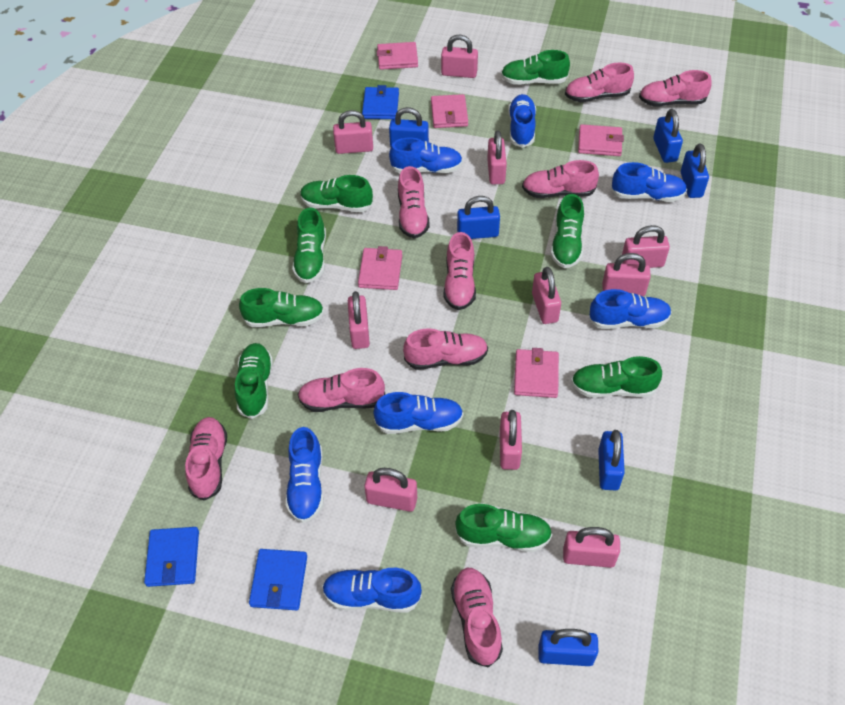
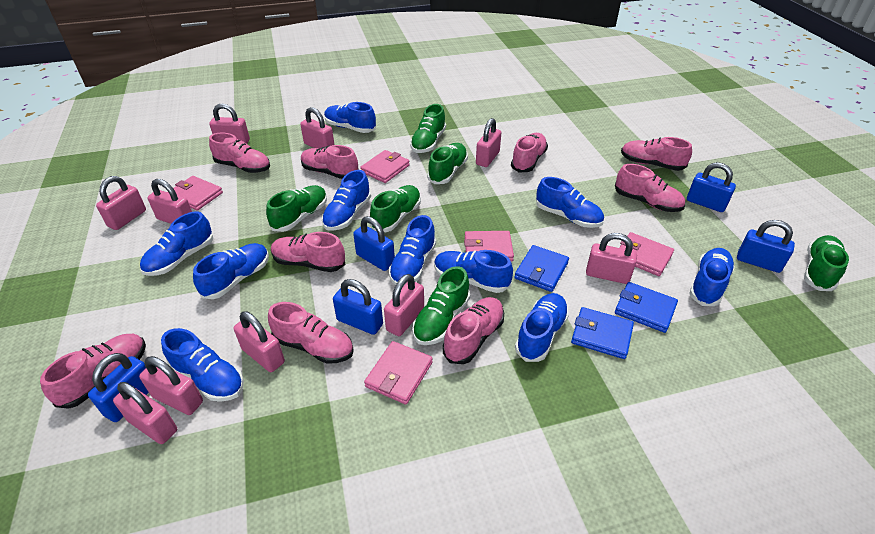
blue padlock: [389,107,429,147] [457,196,500,239] [538,629,599,666] [598,430,625,490] [653,109,683,163] [681,143,709,198] = 6 -> [88,353,149,422] [333,279,383,335] [353,216,395,271] [687,162,736,212] [737,220,795,273] = 5
blue shoe: [285,427,324,523] [322,568,422,612] [374,392,463,434] [389,138,463,174] [508,94,536,148] [588,289,672,329] [611,162,687,202] = 7 -> [140,211,213,276] [161,328,244,402] [193,243,269,299] [322,170,371,231] [324,102,376,133] [389,215,436,285] [434,250,513,293] [515,293,569,362] [536,177,604,228] [689,248,735,306] = 10
green shoe: [234,343,273,419] [239,288,324,327] [292,207,326,283] [300,175,373,212] [455,504,552,552] [501,50,570,85] [551,194,584,268] [571,356,662,398] = 8 -> [266,185,327,232] [370,185,421,232] [410,104,446,153] [412,266,470,345] [427,143,468,184] [804,235,849,291] = 6

